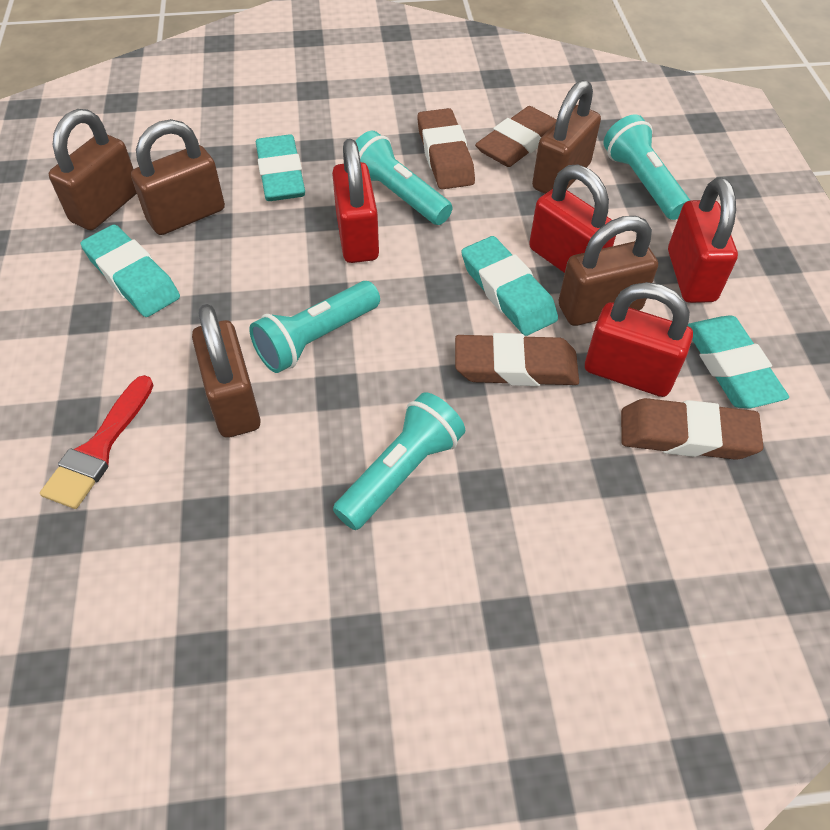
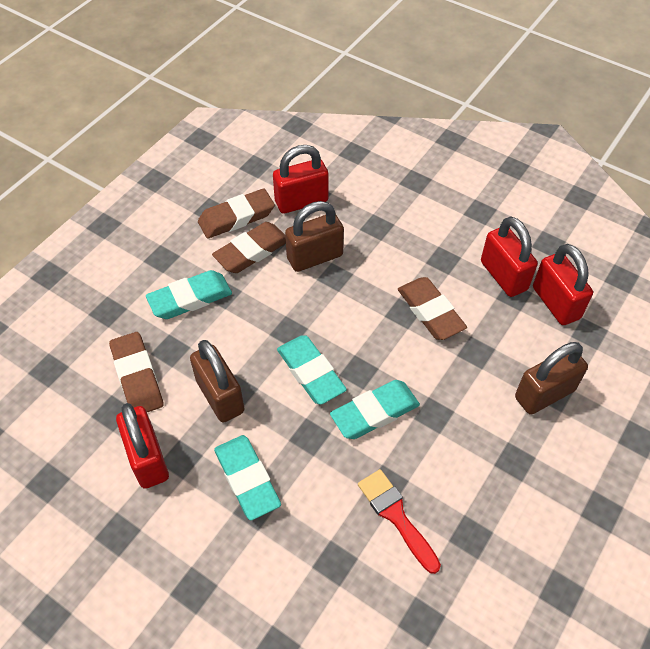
brown padlock: [49,109,137,230] [131,119,225,235] [192,304,261,438] [532,80,601,194] [558,216,658,326] = 5 -> [190,340,244,423] [285,201,344,272] [515,342,588,415] = 3
turquoise flashlight: [249,281,380,373] [333,392,465,530] [356,131,453,225] [604,114,690,220] = 4 -> none = 0

